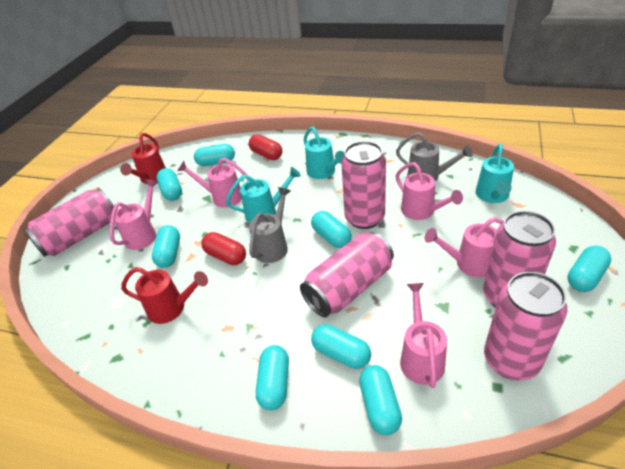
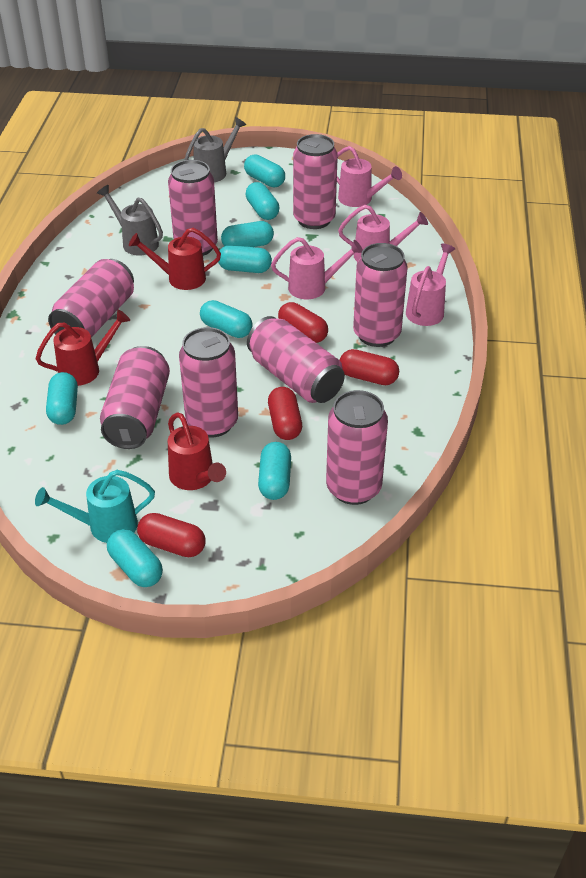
pink can: [24,188,114,257] [300,232,394,317] [341,141,386,229] [483,211,556,308] [484,272,567,381] = 5 -> [48,259,134,338] [100,346,170,449] [168,160,218,256] [179,327,238,438] [247,316,345,403] [293,134,338,229] [326,390,388,505] [353,243,408,347] = 8
pink watering can: [110,179,158,250] [177,158,250,208] [396,162,463,220] [400,283,447,388] [424,217,504,277] = 5 -> [271,237,363,299] [337,146,402,207] [338,205,428,262] [406,243,455,326] = 4
red capsule: [201,232,246,265] [249,134,282,160] = 2 -> [137,513,205,557] [268,387,302,440] [278,302,328,343] [340,349,399,385] = 4
red watering can: [120,133,166,184] [121,267,208,324] = 2 -> [35,310,130,386] [129,228,221,290] [168,412,226,490] = 3
turquoise watering can: [226,167,301,223] [304,127,344,179] [476,144,514,203] = 3 -> [35,470,155,543] = 1

